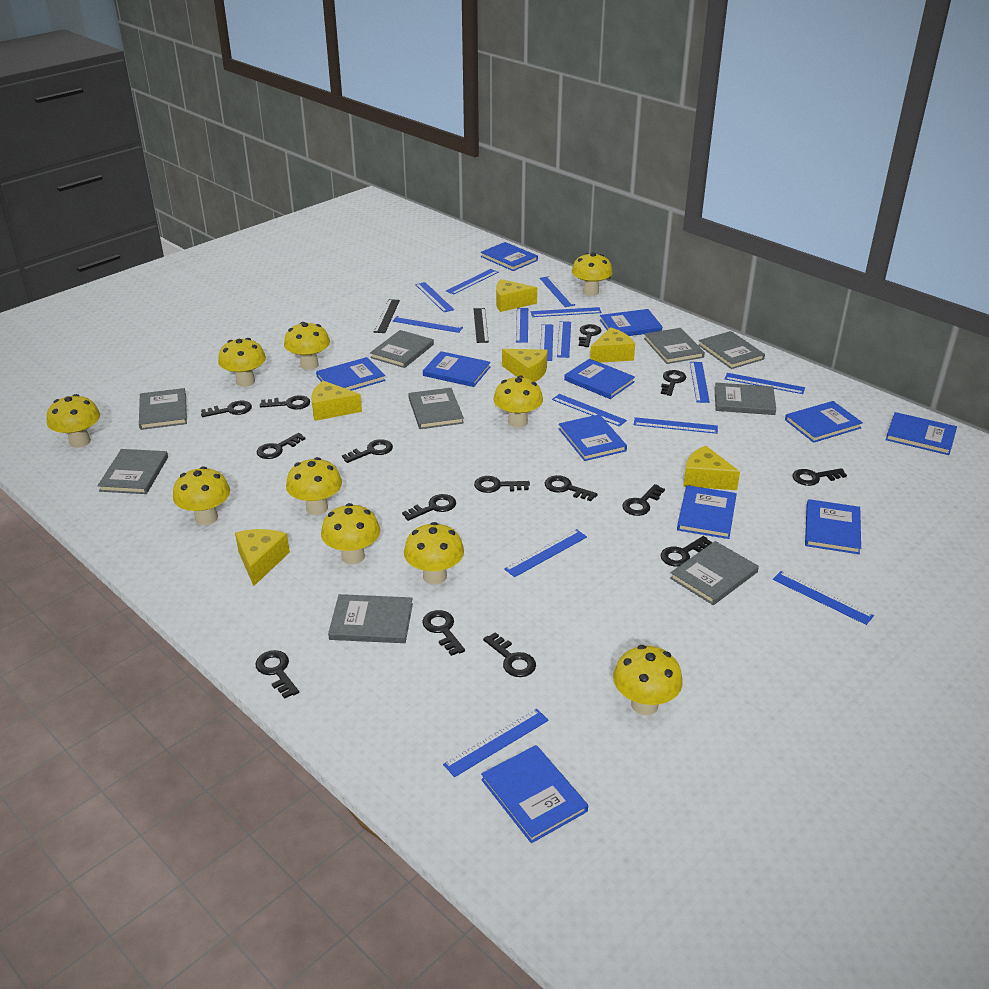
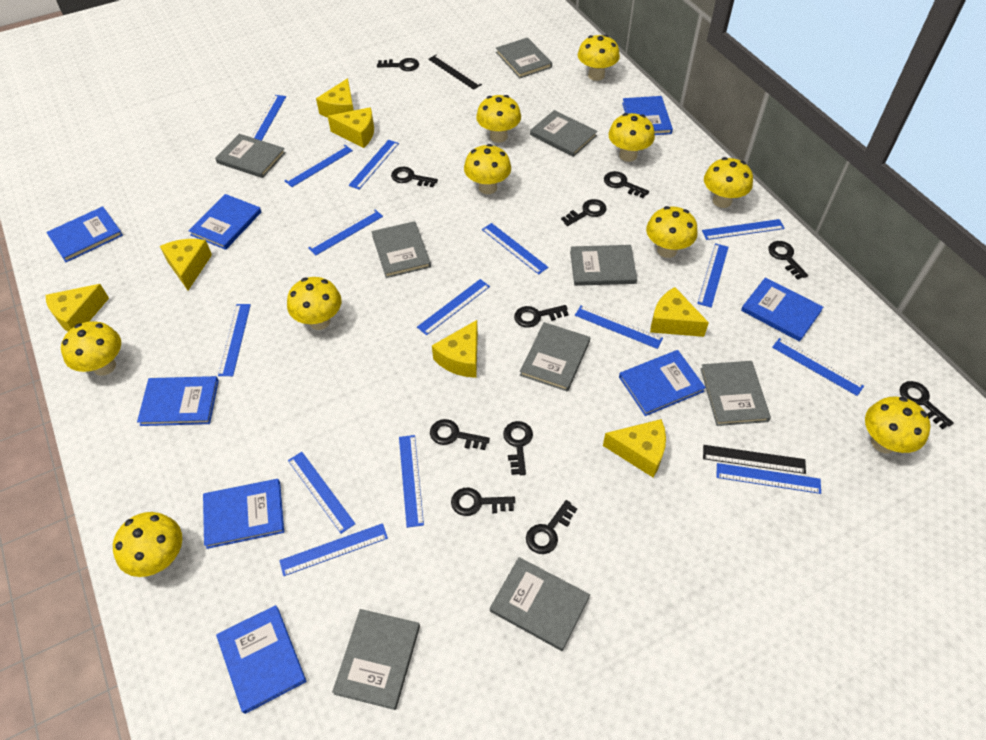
black key: [201,401,252,417] [255,650,299,699] [257,433,306,459] [260,395,310,410] [342,439,393,463] [402,494,456,521] [422,610,465,656] [474,476,530,493] [483,632,536,677] [545,475,598,501] [579,324,602,347] [622,484,665,516] [661,370,686,396] [661,536,713,567] [793,468,847,486] = 15 -> [377,58,419,71] [391,167,438,187] [430,419,490,450] [451,488,515,516] [503,421,533,475] [514,305,569,328] [526,500,577,554] [561,199,607,226] [604,171,649,198] [768,241,808,280] [900,381,954,429] = 11
blue book: [316,357,385,391] [423,351,491,387] [481,242,538,271] [481,745,588,843] [559,414,627,461] [564,359,635,399] [600,309,662,336] [677,485,737,539] [785,401,863,443] [805,499,861,554] [885,412,957,455] = 11 -> [46,206,123,262] [137,376,219,426] [188,194,261,250] [203,479,284,549] [216,605,307,714] [619,350,706,416] [622,96,673,135] [741,277,823,342] = 8
yellow cheese: [235,529,290,586] [311,381,362,421] [496,279,537,312] [502,349,548,382] [590,327,635,363] [683,446,740,490] = 6 -> [46,284,109,332] [160,239,212,290] [316,78,354,118] [328,107,374,148] [432,320,478,378] [603,419,666,477] [650,287,709,337] = 7

